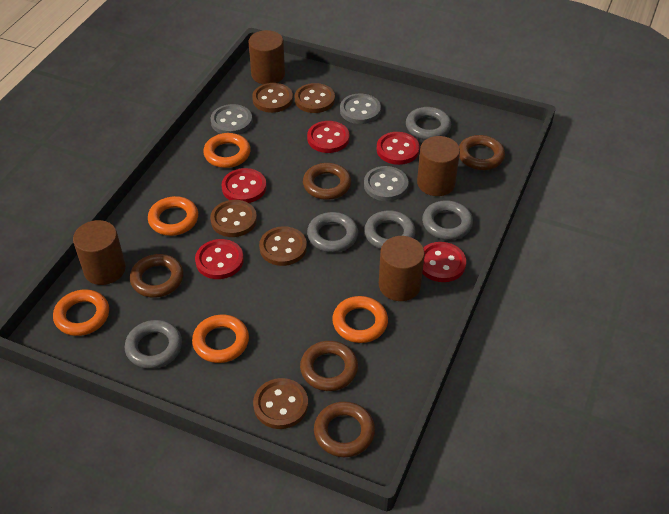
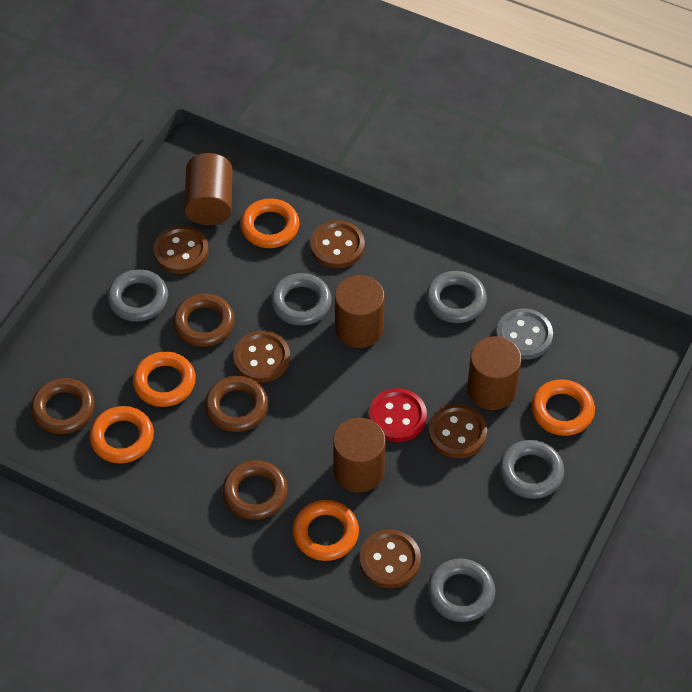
brown ring: [130,254,184,298] [300,341,358,391] [303,163,351,200] [314,401,375,457] [459,135,505,170] = 5 -> [31,378,95,434] [173,294,235,347] [205,376,268,432] [222,460,288,520] = 4
grey button: [211,104,252,134] [340,94,381,124] [364,166,408,201] = 3 -> [496,308,553,360] = 1
red button: [195,239,244,279] [222,168,266,203] [307,121,349,153] [377,132,420,165] [422,242,466,282] = 5 -> [369,388,427,442] = 1

